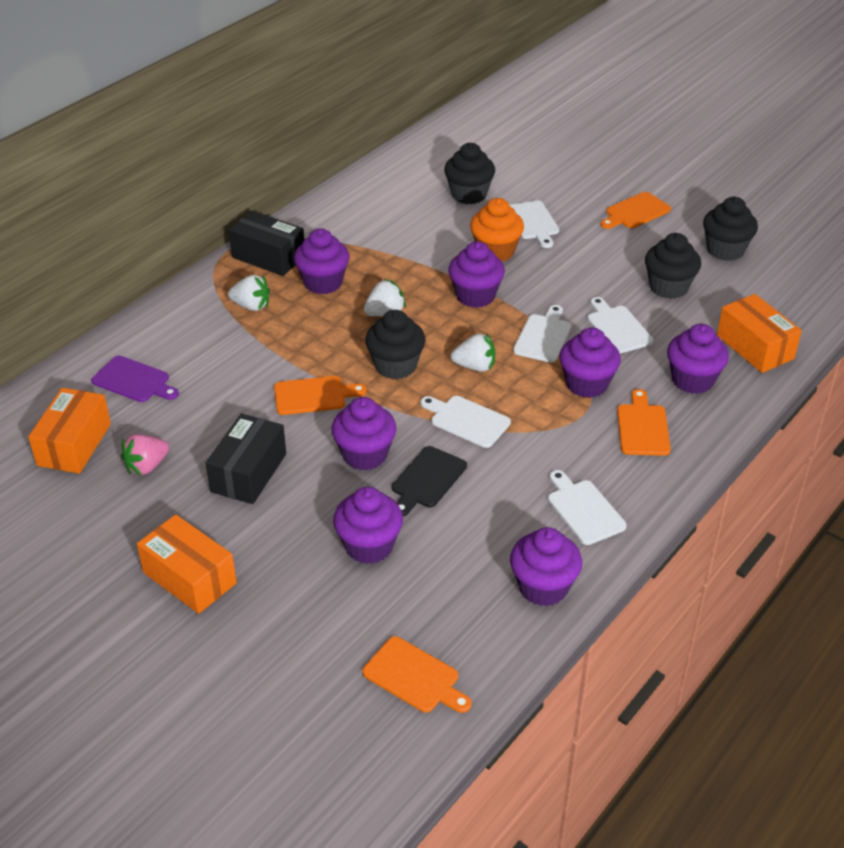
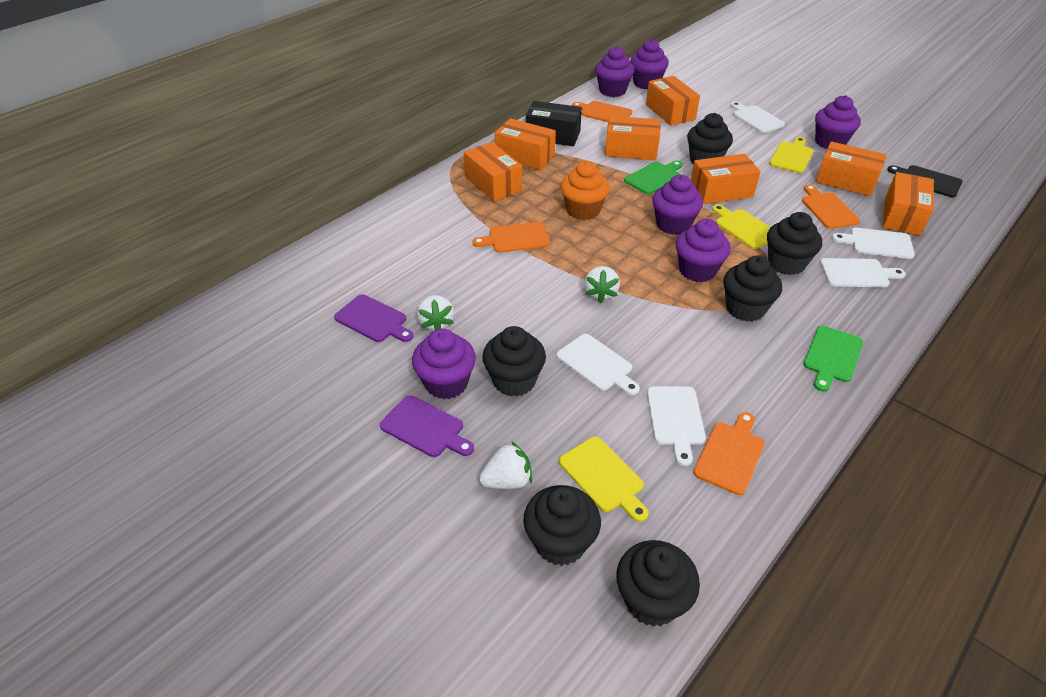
black box: [206,414,286,504] [229,211,304,276] = 2 -> [526,101,582,146] = 1
black cupcake: [365,310,426,379] [444,143,495,204] [645,233,701,299] [703,197,758,261] = 4 -> [482,326,546,397] [523,485,601,566] [616,540,700,627] [687,113,733,165] [724,256,782,322] [767,212,822,275] = 6
green cutting board: none = 0 -> [624,160,683,194] [803,325,863,392] = 2
orange box: [28,388,111,474] [137,514,237,614] [717,294,802,373] = 3 -> [464,142,522,202] [495,118,556,170] [605,116,661,160] [646,76,700,126] [691,154,761,204] [816,141,887,196] [882,172,934,236] = 7
pink strawberry: [121,434,169,476] = 1 -> none = 0
purple cupcake: [294,229,350,294] [332,397,397,470] [333,487,403,564] [448,241,505,308] [510,527,582,606] [559,327,621,398] [667,324,729,394] = 7 -> [412,329,476,399] [595,46,634,97] [630,39,669,89] [652,175,703,235] [676,219,731,282] [815,95,861,149] = 6
purple cutting board: [91,356,179,402] = 1 -> [334,294,414,342] [380,395,474,457] = 2
yellow cutting board: none = 0 -> [559,437,649,522] [712,204,771,249] [769,137,813,173] = 3

